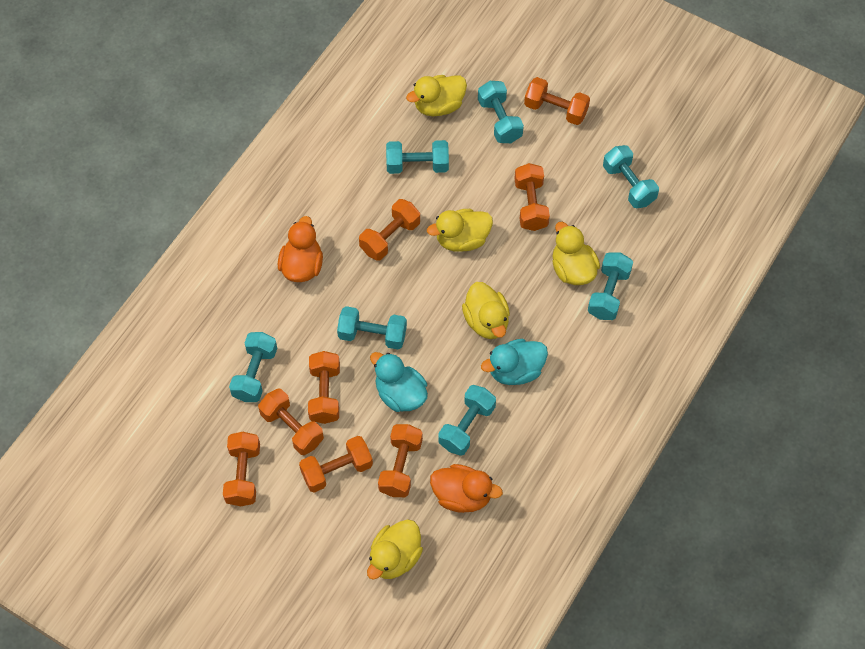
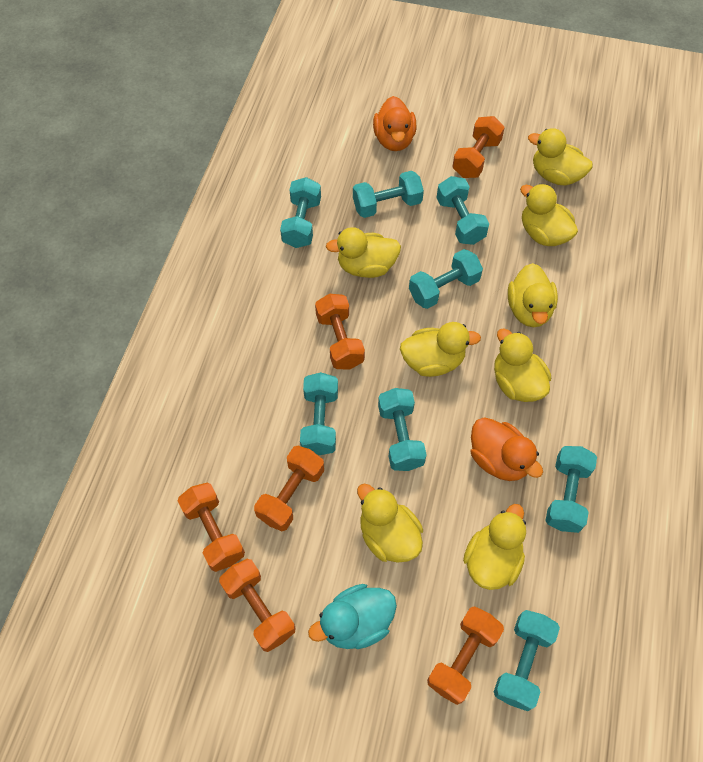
orange dumbbell: [223,432,260,506] [258,389,324,455] [299,436,373,493] [308,351,340,424] [359,199,420,260] [378,424,423,497] [514,163,550,231] [524,77,590,125] = 8 -> [178,483,245,572] [219,559,295,652] [254,446,324,531] [315,294,365,370] [427,606,504,705] [452,116,505,178] = 6
turquoise duck: [370,352,428,412] [481,339,548,385] = 2 -> [308,584,397,649] = 1
turquoise dumbbell: [229,332,277,402] [337,306,407,350] [386,140,449,174] [438,385,496,456] [478,81,524,143] [588,253,633,320] [603,145,659,208] = 7 -> [280,177,321,248] [300,372,338,456] [353,171,424,218] [378,388,427,471] [409,249,483,309] [436,176,489,245] [494,610,560,711] [545,446,597,533] = 8
yellow duck: [367,519,423,580] [406,75,467,116] [427,209,493,252] [462,282,510,339] [552,222,600,285] = 5 -> [326,227,401,278] [357,484,423,563] [400,322,481,377] [463,504,526,590] [494,329,551,402] [508,263,558,327] [520,184,578,246] [528,128,593,186] = 8

